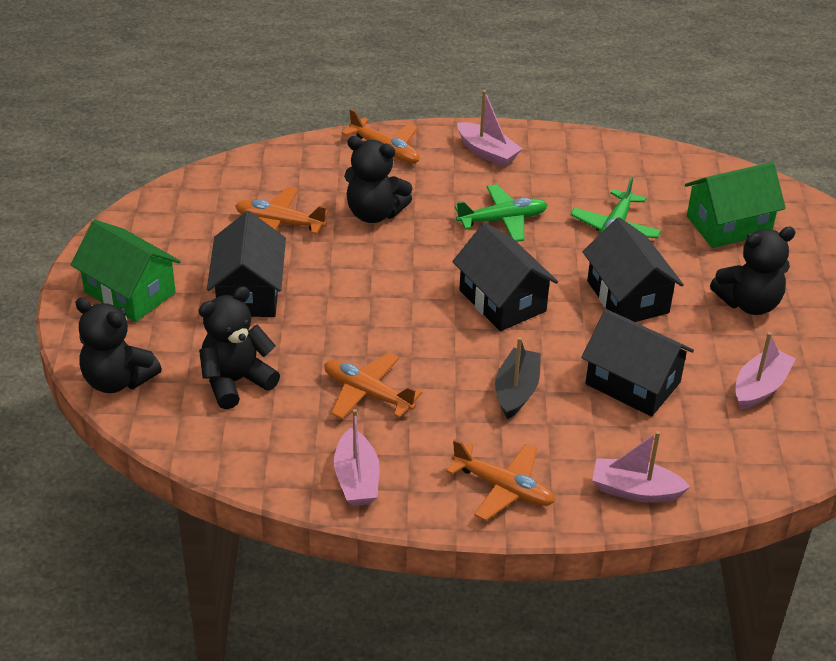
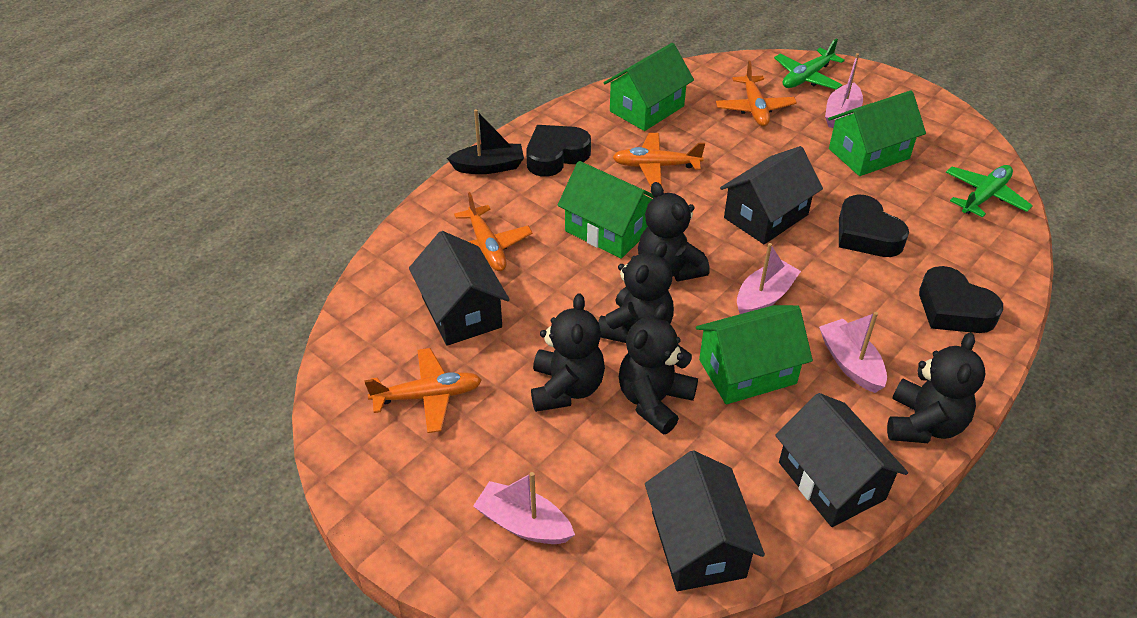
black heart: none = 0 -> [526,125,591,177] [839,195,909,257] [919,266,1003,333] = 3
black teddy bear: [75,297,162,393] [199,286,280,409] [344,136,412,223] [710,227,796,315] = 4 -> [531,293,605,412] [598,241,674,343] [619,303,698,434] [638,182,710,281] [887,332,986,443] = 5
green house: [71,220,181,322] [685,162,786,248] = 2 -> [557,161,654,259] [604,43,694,131] [696,305,813,404] [828,90,926,176] = 4

